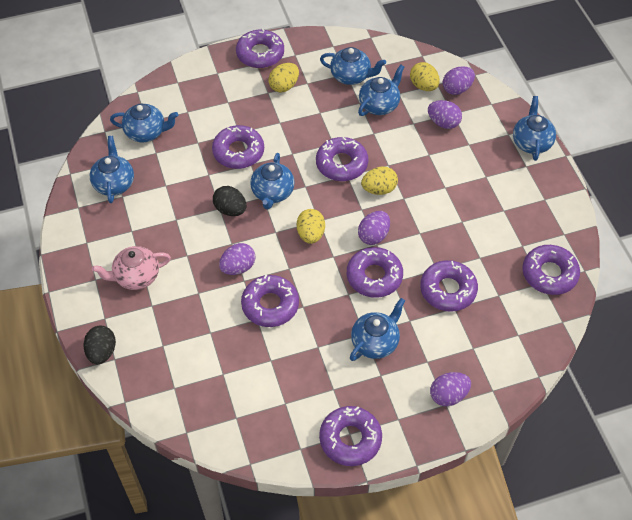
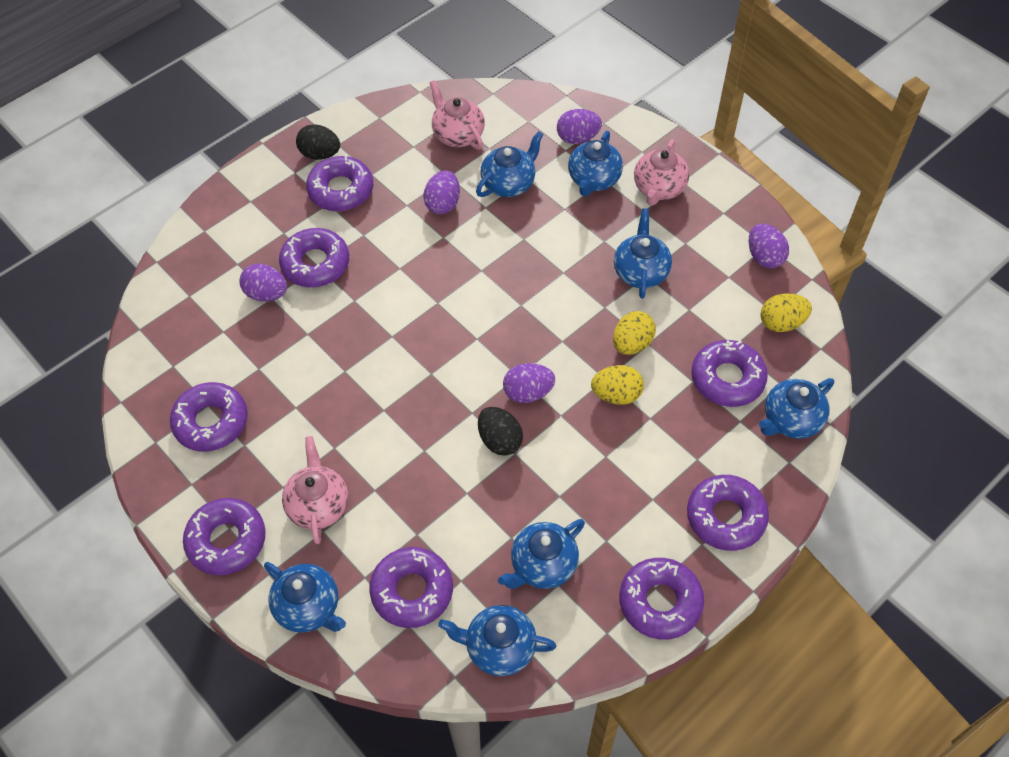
pink teapot: [92,246,171,290] = 1 -> [282,436,348,544] [430,80,485,150] [634,139,689,206] = 3
yellow egg: [269,63,299,93] [297,209,325,244] [361,166,398,195] [410,62,440,91] = 4 -> [591,365,644,405] [613,311,656,355] [760,293,812,332] = 3

